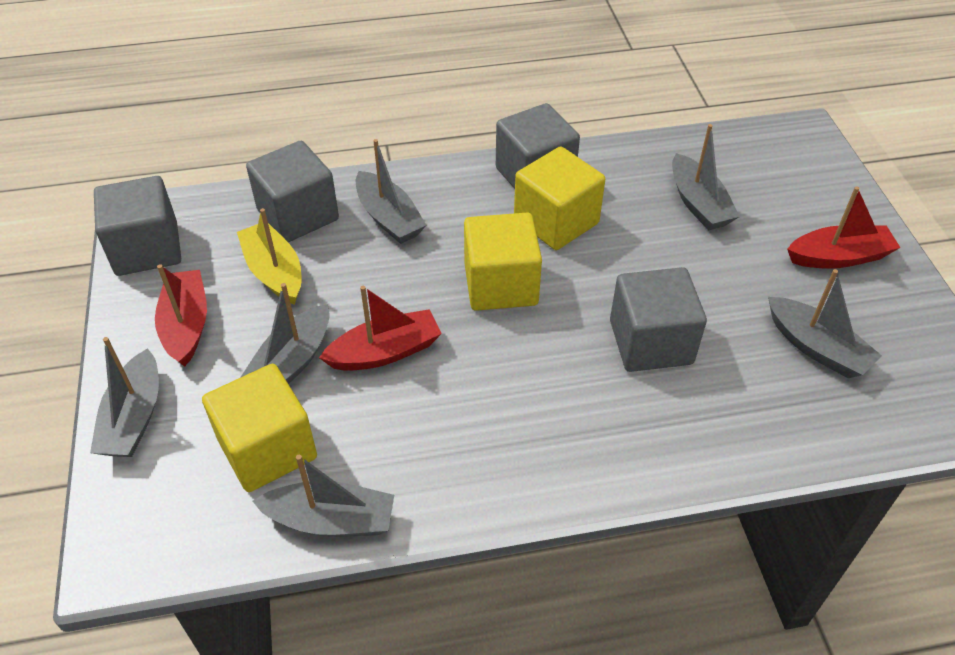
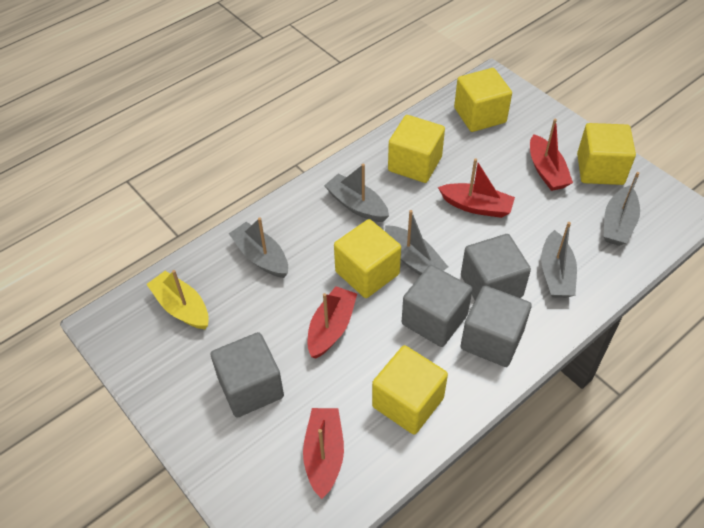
grey boat: [90,337,159,457] [240,283,330,384] [253,455,394,537] [356,139,427,244] [672,124,740,230] [768,269,882,378] = 6 -> [228,218,288,278] [324,164,389,222] [385,210,448,276] [541,222,577,298] [603,172,640,246] = 5
red boat: [155,264,207,367] [319,286,442,371] [787,186,901,269] = 3 -> [303,408,344,499] [307,286,357,359] [438,159,515,218] [530,119,573,191] = 4
yellow cube: [202,364,317,492] [464,213,542,311] [514,146,605,250] = 3 -> [334,219,401,298] [372,345,448,435] [388,115,445,183] [454,68,512,132] [577,123,636,185] = 5

